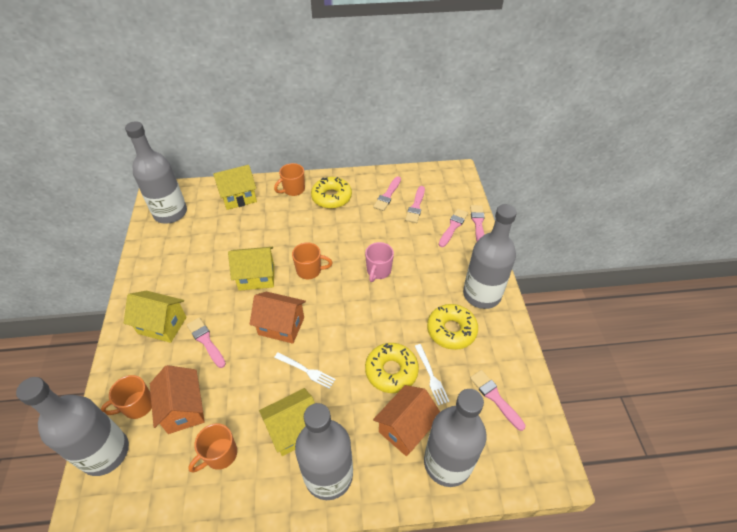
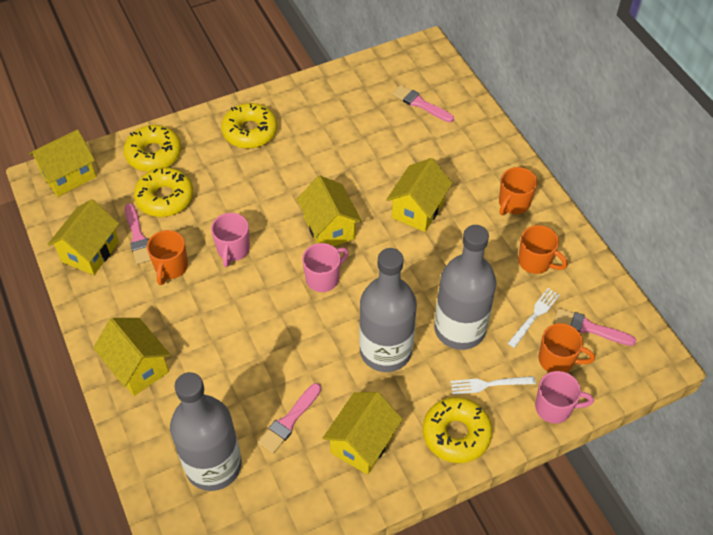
grey bottle: [16,377,129,476] [125,121,187,224] [295,403,353,500] [424,389,487,487] [463,204,517,309] = 5 -> [170,372,242,491] [359,248,417,372] [434,225,496,350] = 3
orange house: [150,365,205,434] [250,291,306,344] [373,385,440,456] = 3 -> none = 0
pink brush: [187,318,226,368] [373,176,401,211] [405,186,425,223] [439,209,468,247] [470,205,485,241] [470,370,525,431] = 6 -> [125,203,151,265] [258,383,321,454] [392,85,454,123] [553,308,636,346] = 4
pink mug: [365,242,394,282] = 1 -> [211,213,250,267] [302,243,349,292] [535,371,594,424] = 3
yellow donut: [311,177,352,209] [365,343,419,393] [427,304,478,350] = 3 -> [124,125,181,172] [134,167,193,217] [221,103,277,149] [423,397,492,463] = 4
yellow house: [124,291,186,343] [213,165,257,210] [228,247,274,291] [259,388,315,456] = 4 -> [29,129,96,197] [47,199,119,275] [93,318,170,396] [297,176,362,246] [323,392,403,475] [387,158,452,232] = 6

